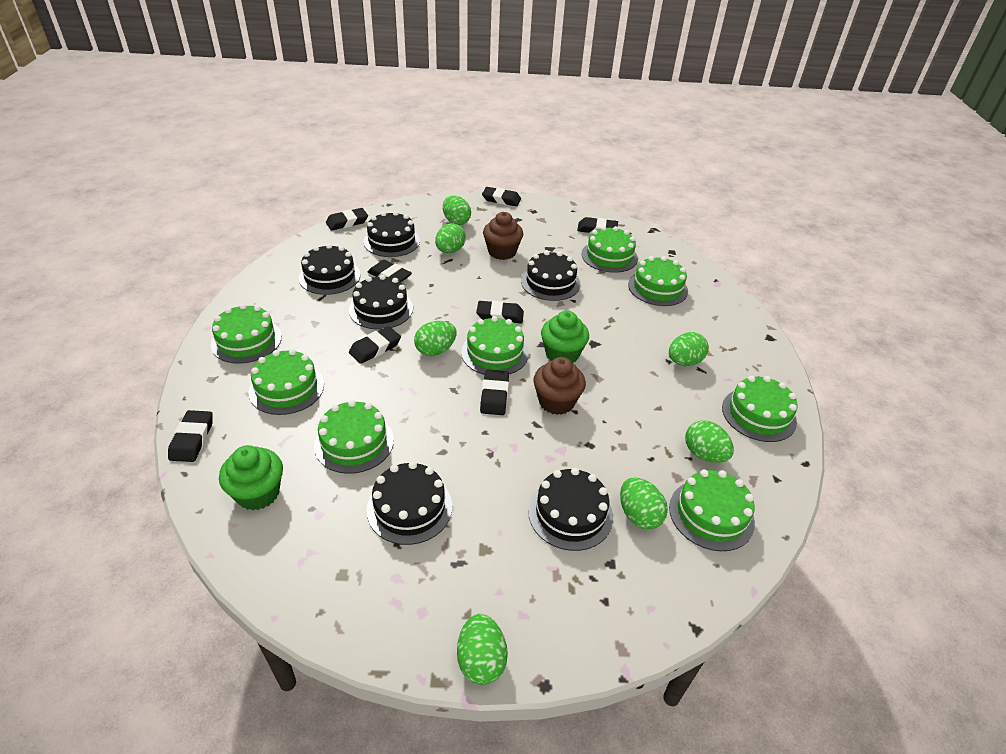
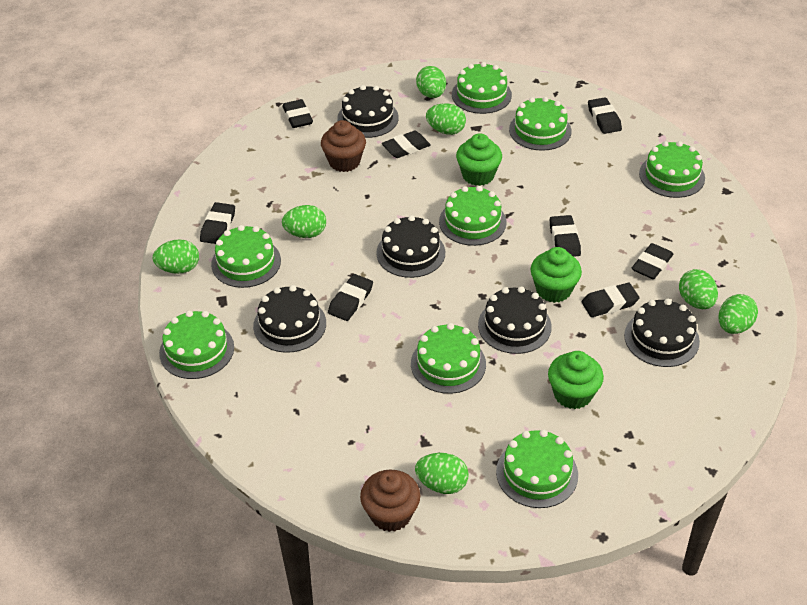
black cake: [299,244,360,295] [349,275,413,330] [363,211,420,257] [366,461,452,545] [521,250,581,301] [528,468,613,551] = 6 -> [253,285,326,353] [337,85,399,138] [376,215,445,278] [478,287,552,354] [624,299,700,367] = 5
green cupcake: [219,445,283,511] [541,310,589,363] = 2 -> [456,133,502,186] [531,247,582,303] [548,351,604,409] = 3

